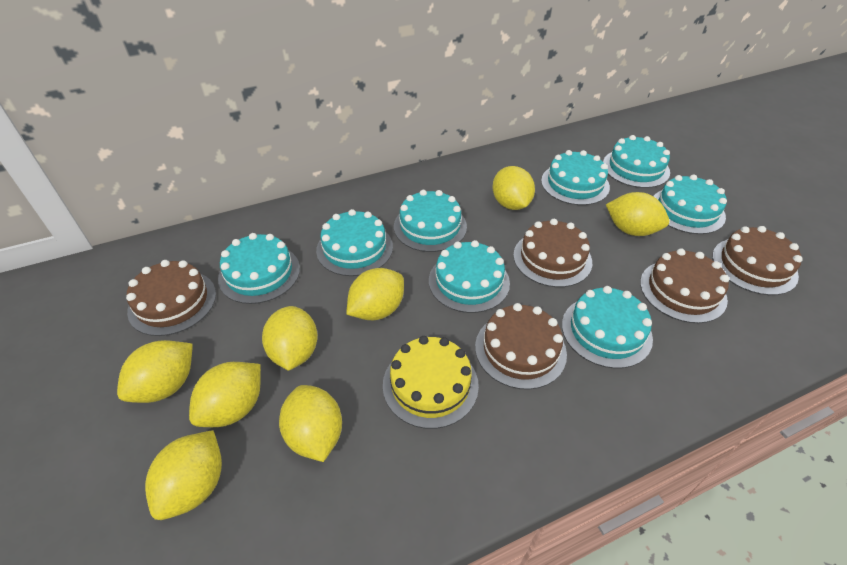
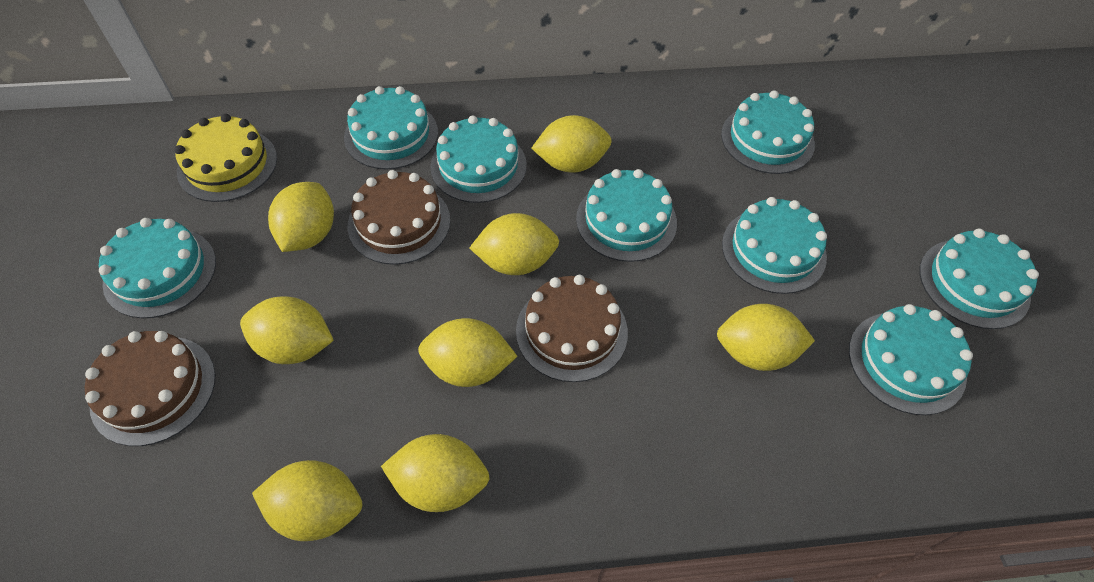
brown cake: [126,260,216,336] [475,303,567,390] [513,219,592,287] [640,249,729,323] [712,226,802,295] = 5 -> [85,331,215,446] [348,170,450,265] [516,275,628,382] = 3

